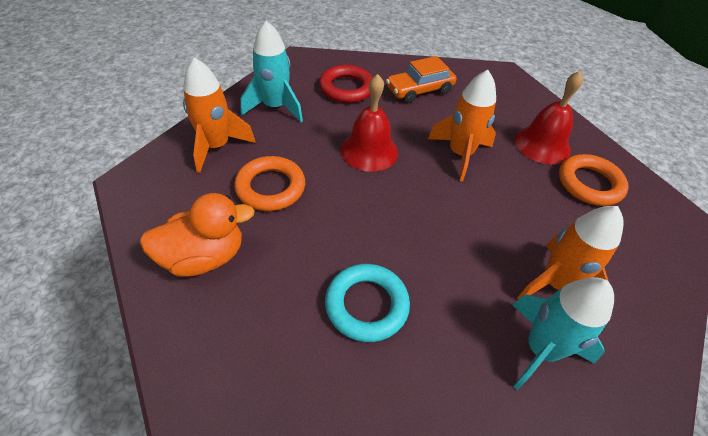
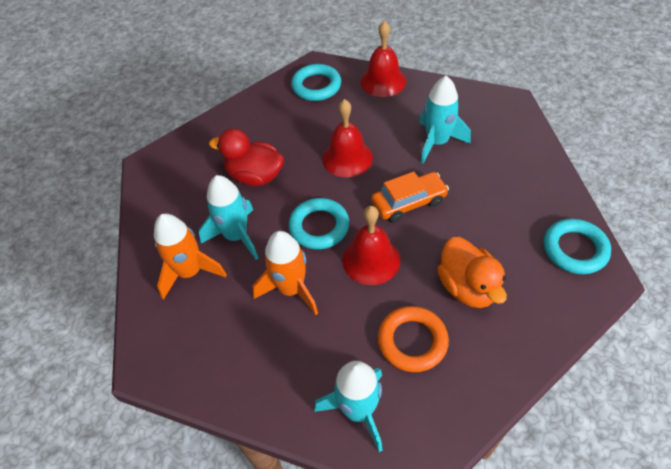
orange ring: [234,156,305,211] [559,154,629,206] = 2 -> [378,306,449,372] = 1
orange rocket: [183,57,256,173] [428,70,496,181] [517,206,623,299] = 3 -> [154,213,227,300] [252,231,318,315] = 2
red bell: [341,74,398,172] [515,71,583,164] = 2 -> [322,99,373,177] [343,206,400,285] [361,21,406,97] = 3
red duck: none = 0 -> [209,129,284,186] = 1
red ring: [319,65,373,103] = 1 -> none = 0
turquoise ring: [325,264,410,342] = 1 -> [289,198,349,250] [291,64,341,101] [544,219,611,274] = 3
turquoise rocket: [240,20,303,122] [512,277,614,390] = 2 -> [199,175,258,260] [314,361,382,452] [419,76,471,164] = 3

